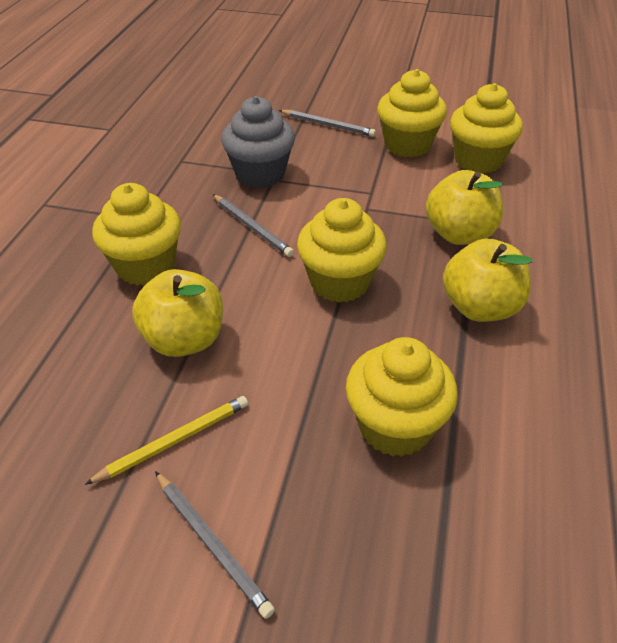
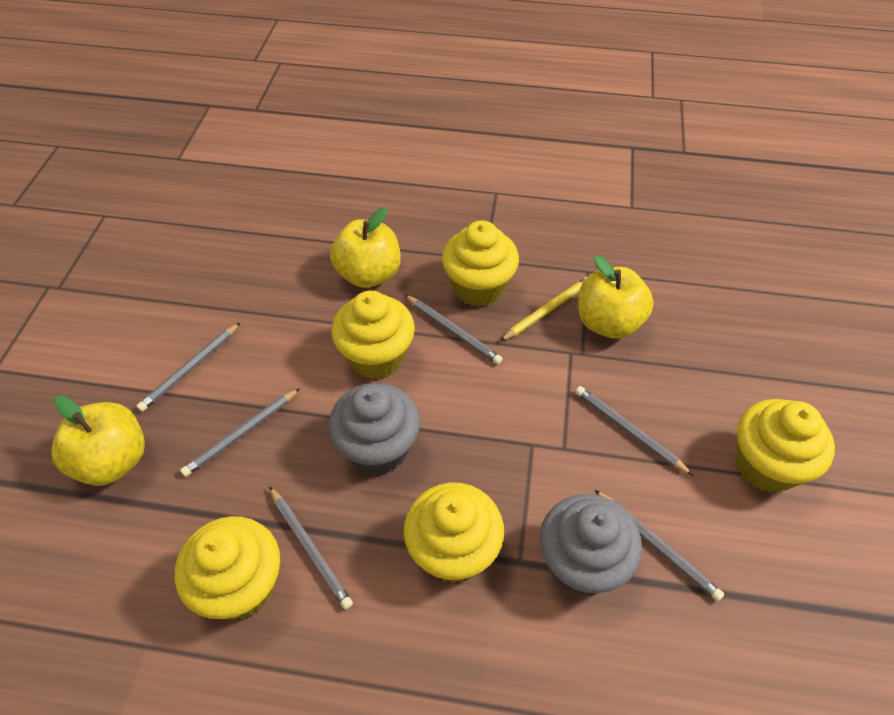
grey cupcake: [221,96,295,188] = 1 -> [329,383,420,475] [540,494,642,596] = 2
grey pencil: [155,471,275,619] [213,194,294,257] [279,110,376,137] = 3 -> [137,322,241,412] [180,388,300,477] [269,486,353,610] [405,295,503,364] [575,386,693,476] [594,489,724,601] = 6

